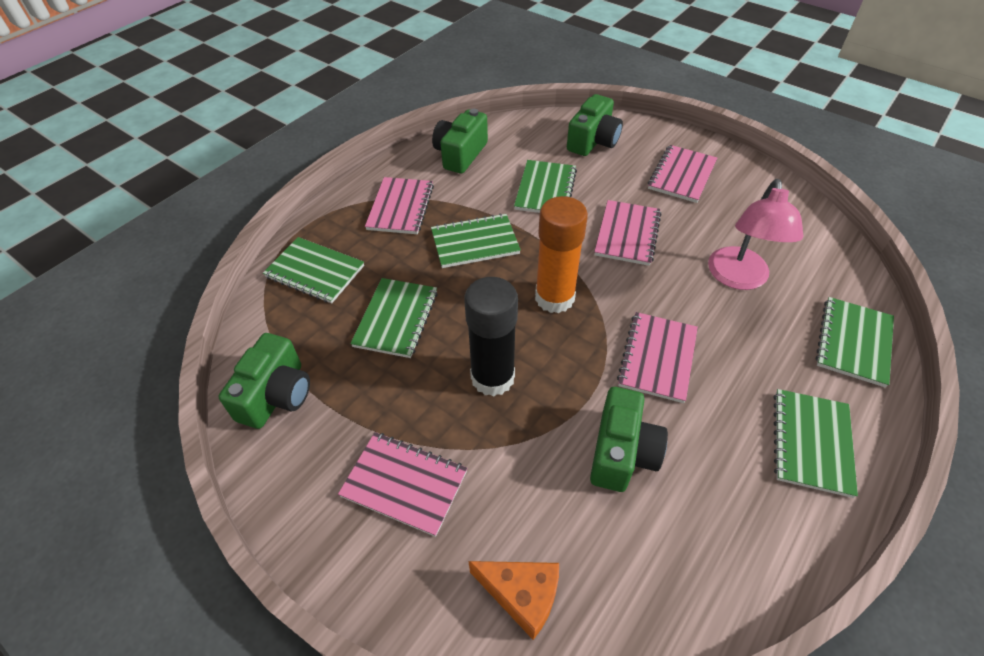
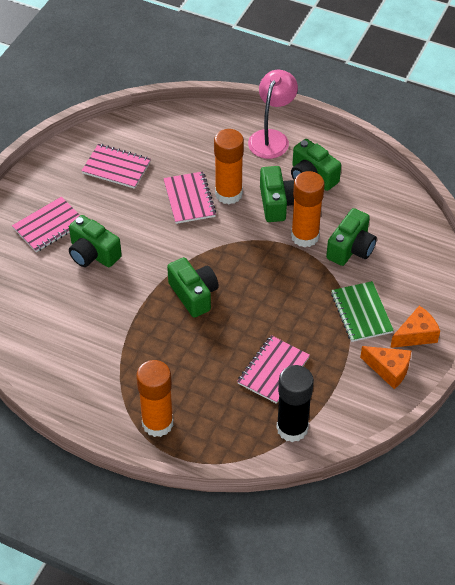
green camera: [219,333,310,429] [432,109,488,174] [567,94,623,156] [590,387,668,492] = 4 -> [69,215,122,267] [167,257,219,318] [260,166,294,222] [291,139,341,191] [326,208,377,266] = 5
green notebook: [263,237,364,303] [350,278,438,358] [431,213,521,268] [514,160,577,213] [774,389,858,498] [816,297,894,387] = 6 -> [331,281,394,342] = 1
orange cheese: [468,561,559,640] = 1 -> [360,346,411,389] [390,306,440,348] = 2
orange glue stick: [535,196,588,313] = 1 -> [136,360,173,437] [214,129,244,204] [291,171,325,248] = 3
pink notebook: [338,432,467,537] [365,177,434,234] [594,200,661,266] [617,312,698,403] [648,145,717,203] = 5 -> [12,197,80,252] [81,144,151,189] [163,171,217,224] [237,335,310,404] = 4

